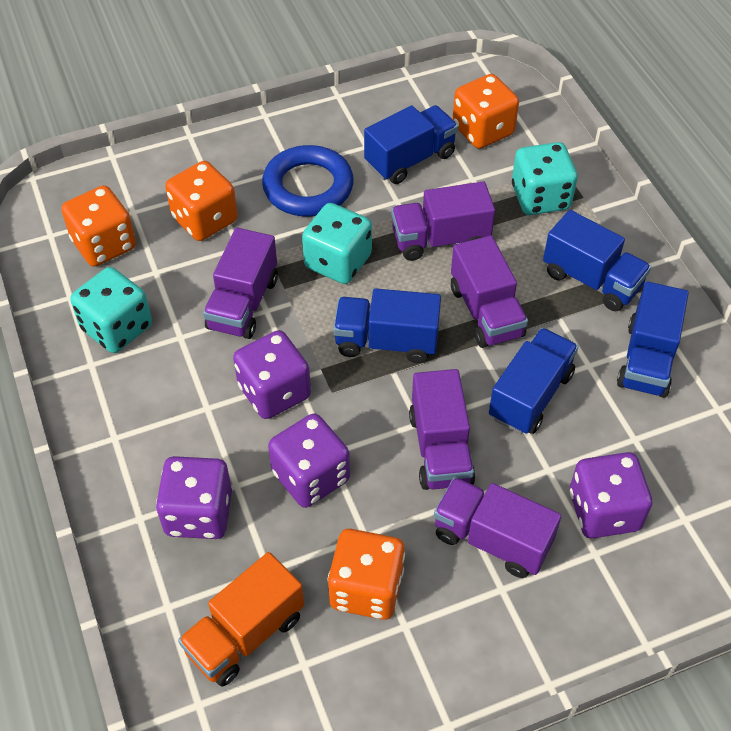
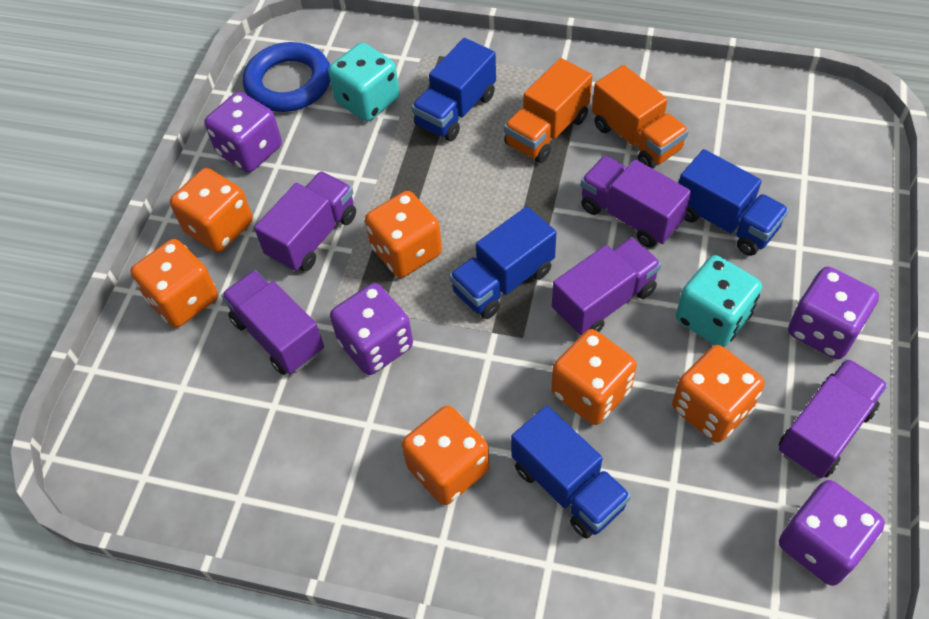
blue truck: [333,289,441,363] [364,105,458,184] [489,328,578,434] [543,210,651,311] [617,281,689,398] = 5 -> [412,38,496,141] [449,207,556,319] [511,406,631,539] [679,149,789,256] = 4
orange dice: [61,185,136,267] [165,161,238,241] [328,529,405,620] [453,74,519,149] = 4 -> [130,239,218,328] [170,168,253,252] [365,191,442,278] [402,406,490,505] [551,329,637,425] [672,345,765,443] = 6
orange truck: [178,552,304,687] = 1 -> [504,58,592,163] [592,65,689,169] = 2
turquoise dice: [70,267,152,353] [302,203,372,284] [512,142,578,215] = 3 -> [328,43,400,122] [676,255,762,347] = 2

